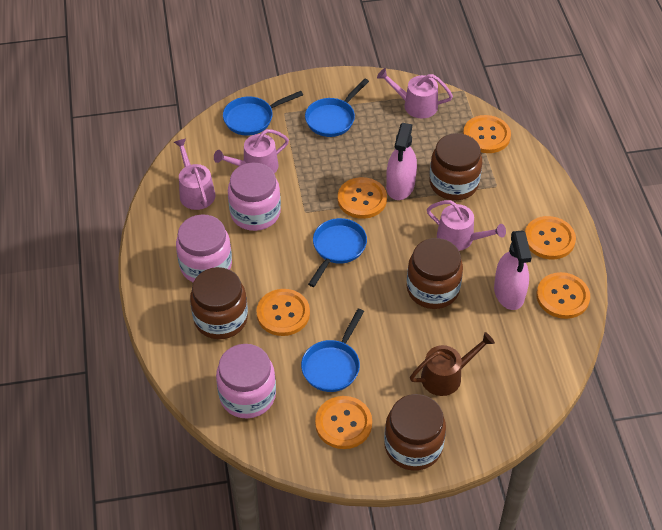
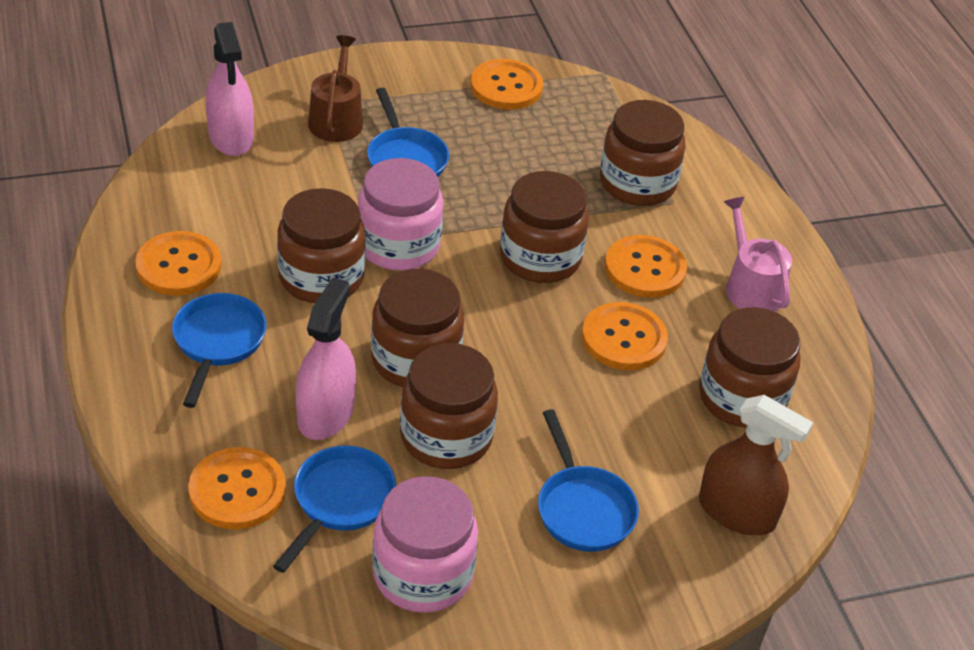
brown jar: [190,267,248,339] [384,394,446,471] [407,238,463,309] [429,133,482,200] = 4 -> [277,188,366,303] [371,269,464,387] [400,343,498,469] [500,171,589,283] [600,100,686,206] [699,307,800,428] = 6
brown spray bottle: none = 0 -> [699,395,813,535] = 1
orange button: [256,289,310,336] [315,396,372,449] [338,177,387,219] [463,115,511,153] [525,216,576,259] [536,272,590,319] = 6 -> [135,231,222,296] [188,447,286,529] [471,59,543,110] [582,302,668,370] [605,235,687,298] = 5
pink jar: [176,214,232,282] [216,344,276,418] [228,163,281,231] = 3 -> [358,158,443,271] [372,476,478,613] = 2
pink watering can: [174,138,215,210] [214,129,289,174] [377,68,453,119] [427,200,506,251] = 4 -> [724,197,792,312] = 1

